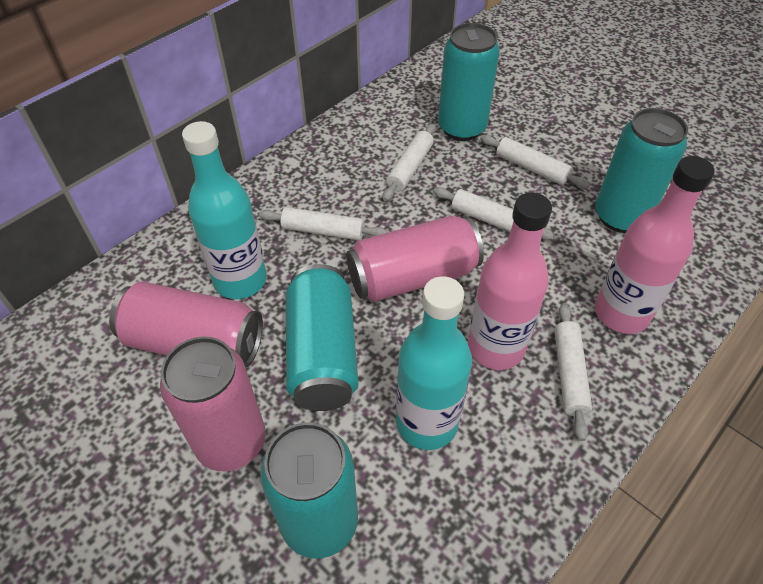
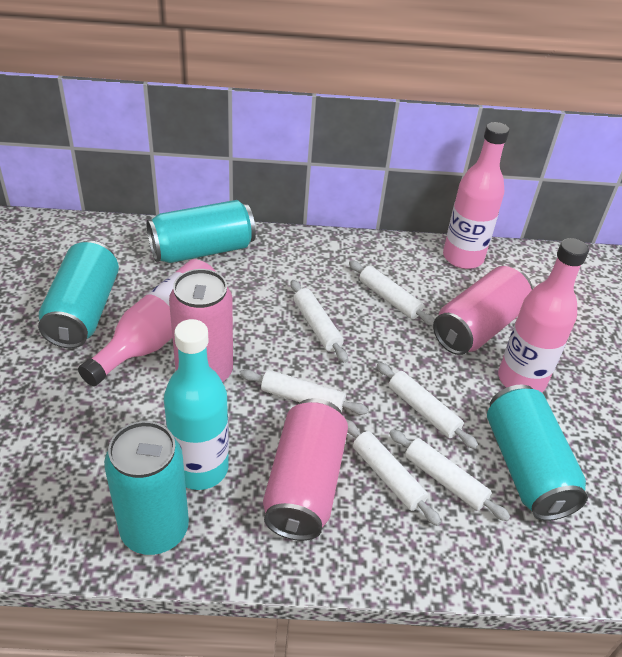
pink bottle: [468,192,552,370] [595,156,715,334] = 2 -> [78,259,216,386] [443,122,510,269] [498,238,589,392] = 3
turquoise bottle: [182,121,267,299] [396,276,472,450] = 2 -> [164,319,229,490] = 1
white rolling pin: [259,207,387,240] [383,124,436,201] [433,187,554,240] [481,135,590,188] [554,303,592,441] = 5 -> [240,369,368,415] [291,280,348,363] [346,420,441,526] [349,260,435,326] [377,362,478,449] [389,429,510,521] = 6

